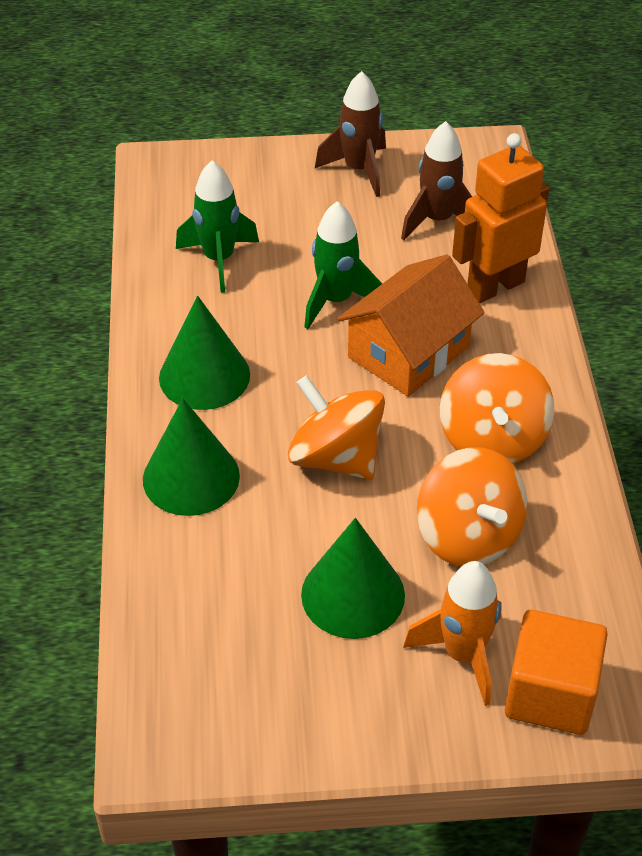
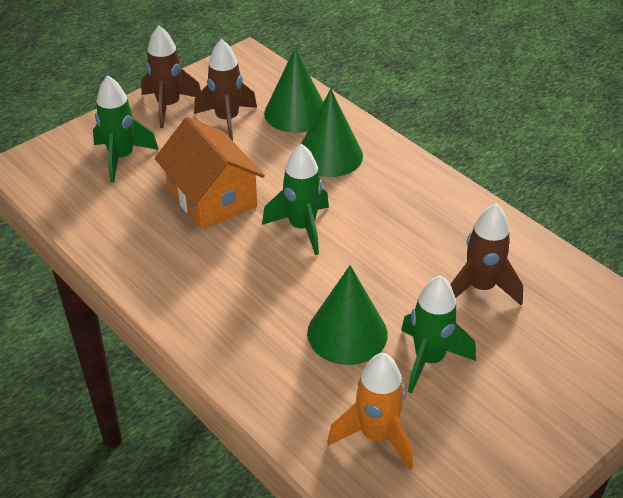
brown rocket: [315,71,386,197] [401,121,472,241] = 2 -> [141,26,201,128] [194,39,257,141] [450,204,523,305] = 3
green rocket: [176,161,259,293] [304,201,382,329] = 2 -> [93,75,159,183] [262,144,329,255] [401,275,476,393] = 3
orange cube: [505,610,608,735] = 1 -> none = 0
orange robot: [452,133,549,303] = 1 -> none = 0
orange spinning top: [288,375,385,480] [417,447,527,567] [440,353,554,464] = 3 -> none = 0

